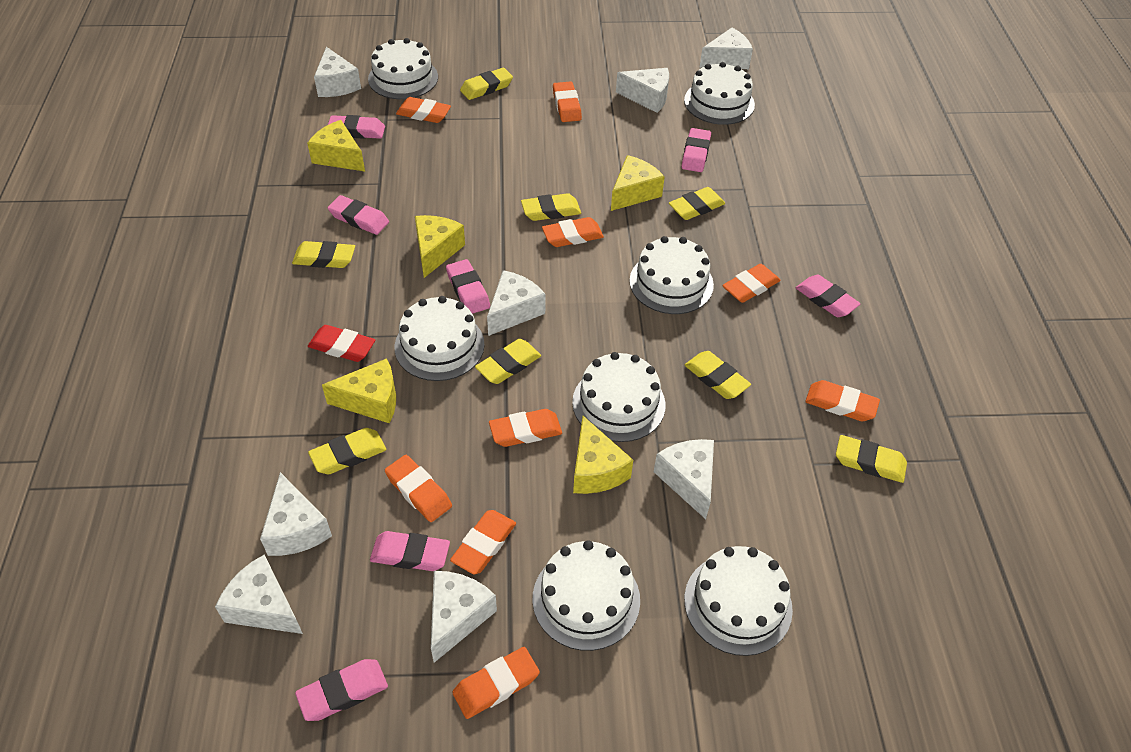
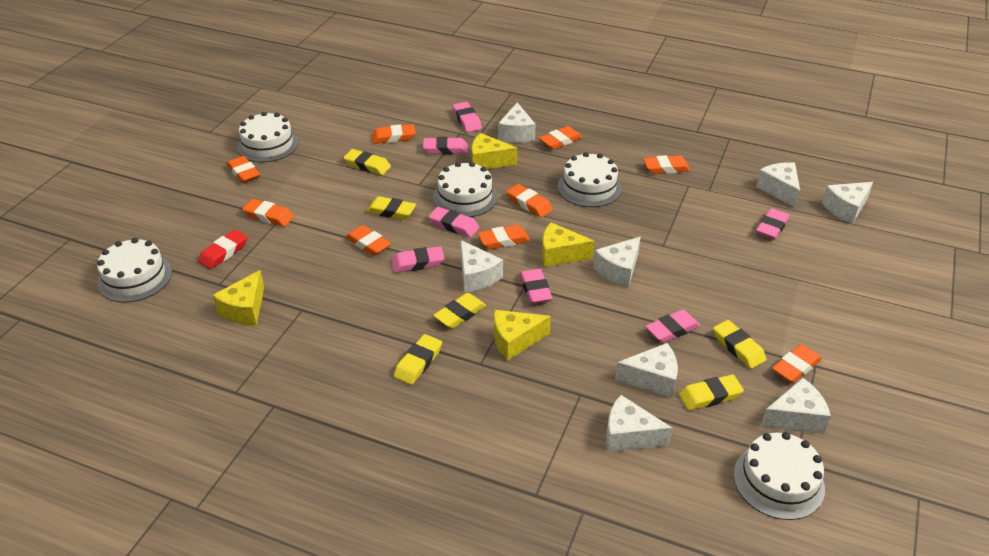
white cake: [368,38,438,99] [395,296,484,381] [533,540,640,651] [572,352,666,442] [629,236,714,314] [684,62,755,125] [684,546,793,656] = 7 -> [97,238,172,303] [237,112,298,162] [433,162,497,217] [558,152,622,207] [733,432,825,520] = 5
yellow cheese: [307,120,365,172] [322,358,396,423] [415,215,465,278] [573,416,633,494] [611,155,665,211] = 5 -> [213,270,264,325] [472,133,517,169] [494,310,551,361] [542,222,595,267] = 4
yellow eraser: [292,241,355,268] [308,428,386,474] [460,68,513,100] [475,339,541,384] [521,193,581,221] [669,187,725,220] [685,351,751,399] [836,435,907,483] = 8 -> [343,149,391,175] [366,196,416,220] [394,334,442,385] [433,293,486,328] [679,375,744,410] [713,320,766,369] = 6

